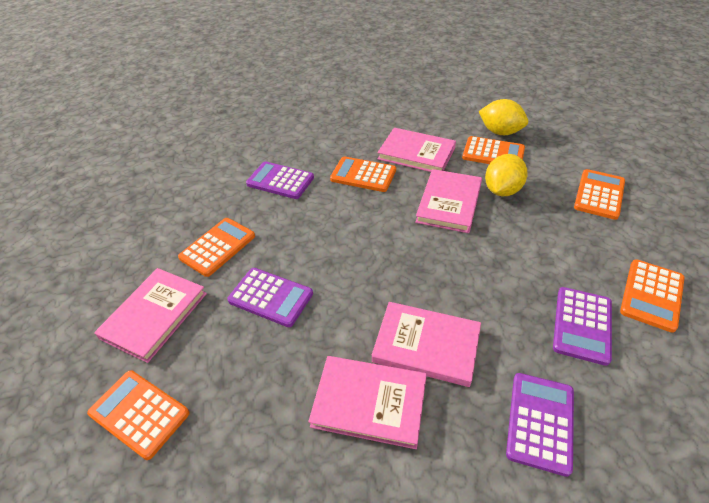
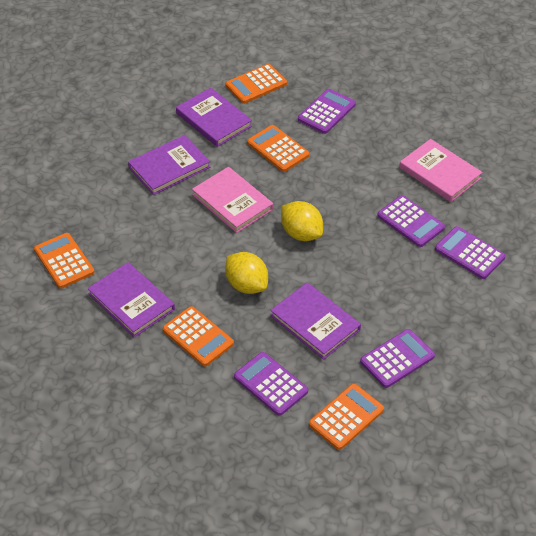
orange calculator: [87,370,190,460] [178,218,255,277] [330,156,396,192] [462,136,525,164] [574,169,625,220] [620,259,685,333] = 6 -> [34,233,94,289] [163,306,234,366] [226,64,287,104] [247,125,309,172] [309,384,384,450] = 5
pink book: [94,268,207,363] [308,356,427,449] [372,302,481,387] [377,128,456,172] [415,169,482,233] = 5 -> [192,167,273,233] [399,139,482,202] = 2
purple book: none = 0 -> [88,262,175,337] [128,135,210,195] [176,88,252,147] [270,282,361,360] = 4
purple calculator: [227,268,313,327] [246,161,314,199] [506,373,574,477] [553,287,612,366] = 4 -> [234,352,308,416] [298,89,356,134] [360,329,435,388] [377,195,445,247] [435,226,505,279] = 5

